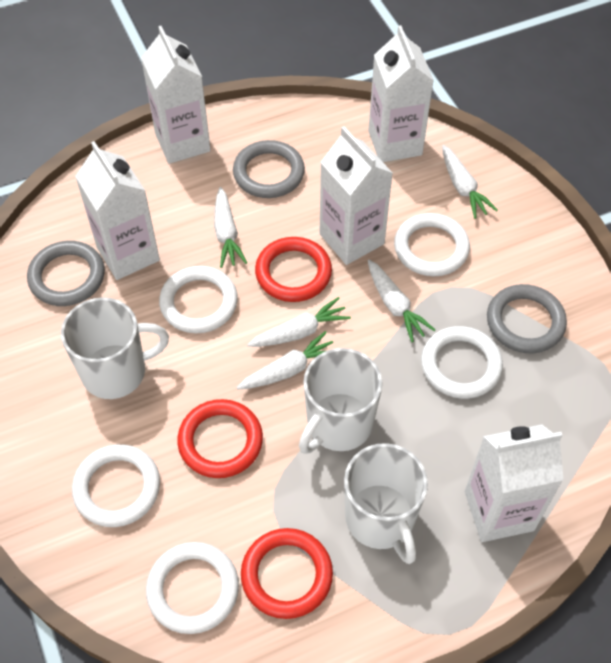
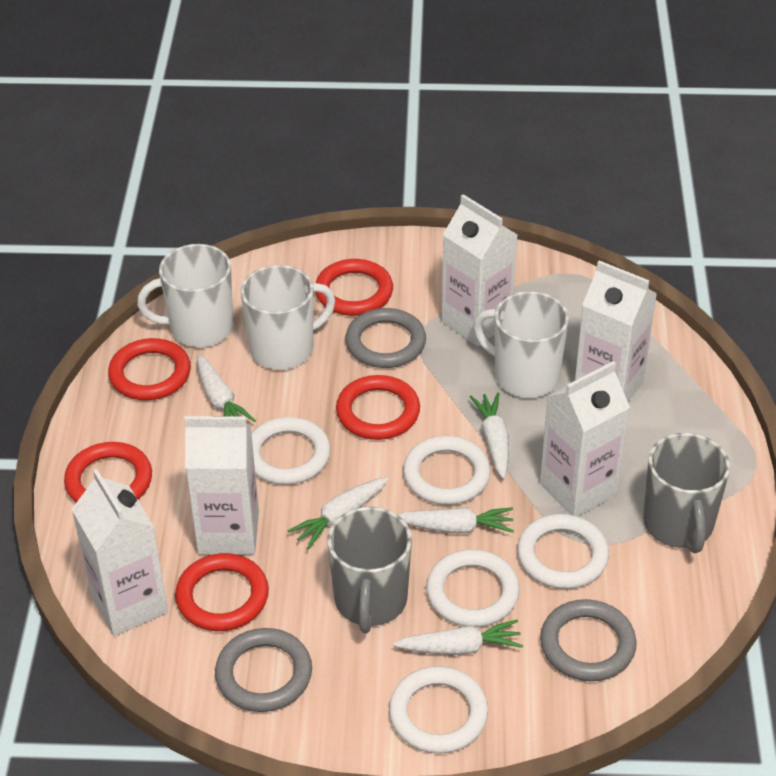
grey mug: none = 0 -> [327,507,412,633] [643,433,730,553] = 2
red ring: [177,399,263,478] [241,528,333,619] [255,237,332,302] = 3 -> [64,442,152,503] [108,338,191,400] [175,553,269,631] [316,259,393,316] [336,375,420,440] = 5

